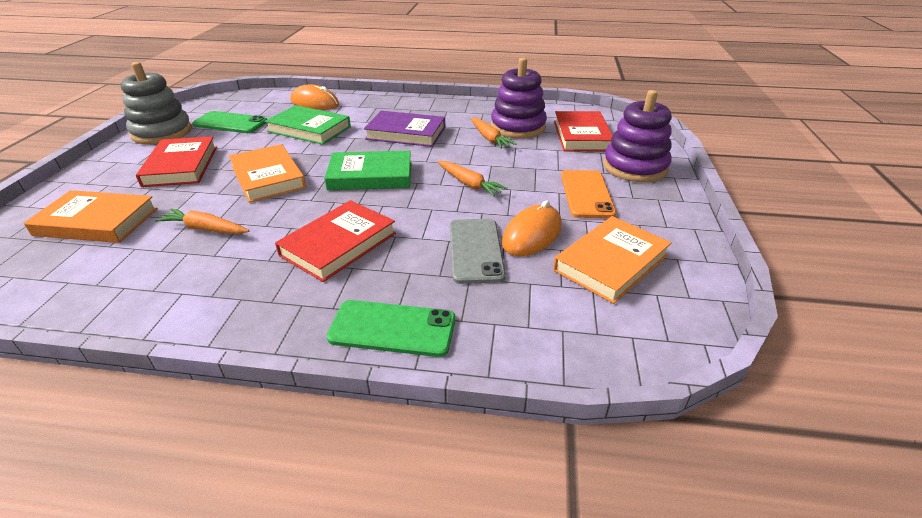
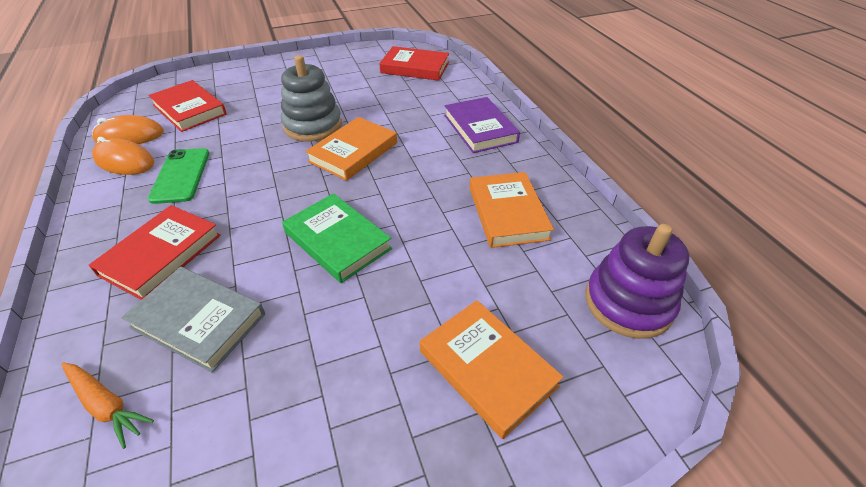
green book: [265,105,351,145] [324,151,411,190] = 2 -> [282,193,392,283] = 1
green phone: [192,111,267,133] [327,300,455,357] = 2 -> [148,148,210,204] = 1
grey book: none = 0 -> [121,267,265,372] = 1
grey phone: [450,219,506,284] = 1 -> none = 0
orange carrot: [155,208,249,234] [438,161,508,197] [471,118,517,149] = 3 -> [61,362,154,449] = 1
orange phone: [561,170,616,218] = 1 -> none = 0
purple stacking toy: [491,58,547,139] [603,90,672,182] = 2 -> [586,224,689,339] = 1

